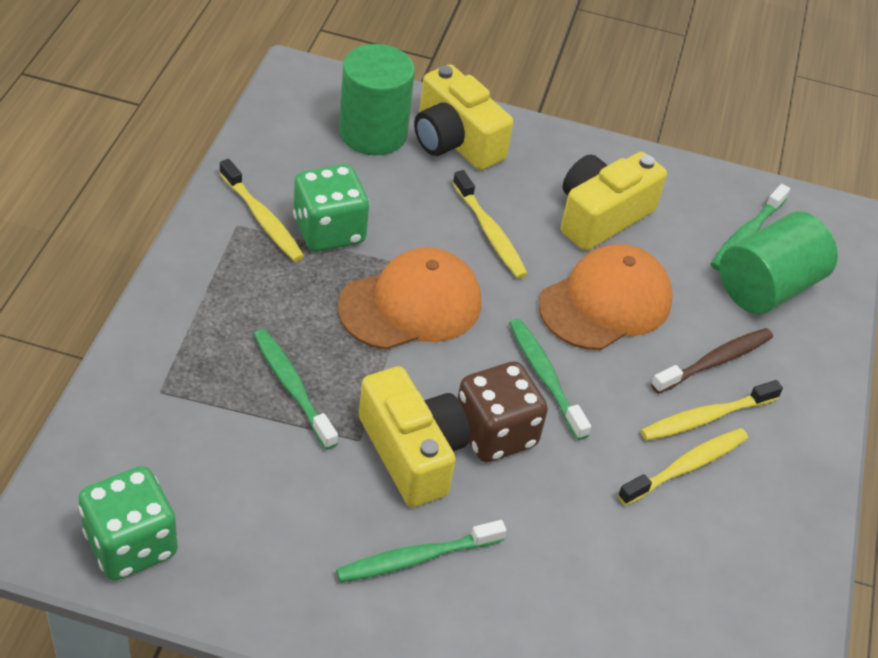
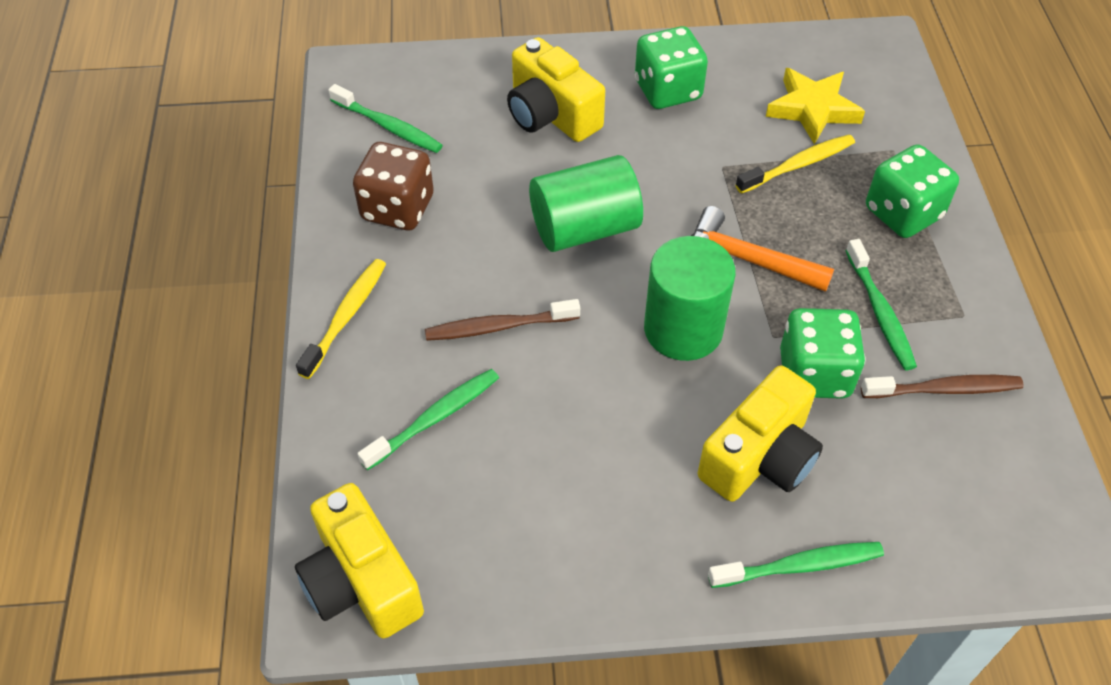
brown toothbrush: [651,328,773,394] = 1 -> [425,299,580,341] [861,375,1024,398] = 2
green dice: [78,466,178,580] [293,164,369,252] = 2 -> [635,26,708,109] [780,308,865,399] [866,144,959,238] = 3
orange cap: [338,247,481,350] [539,244,673,350] = 2 -> none = 0
orange hammer: none = 0 -> [691,206,834,292] = 1
yellow star: none = 0 -> [766,68,865,144] = 1
yellow toothbrush: [220,159,304,262] [453,170,528,279] [618,428,748,506] [641,380,783,441] = 4 -> [296,259,386,379] [736,135,855,194] = 2

